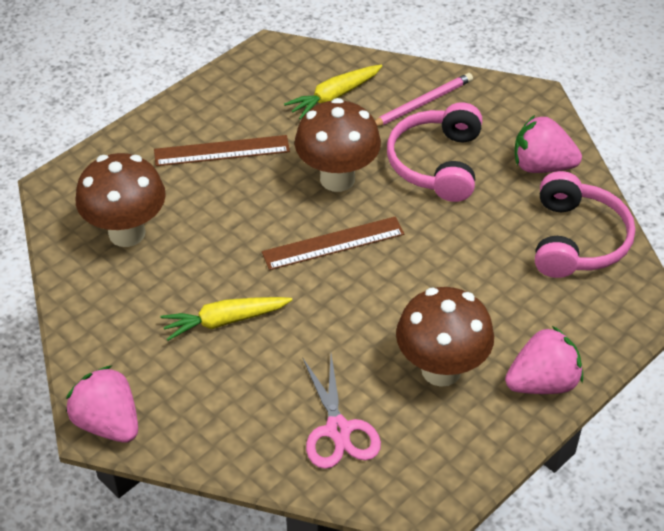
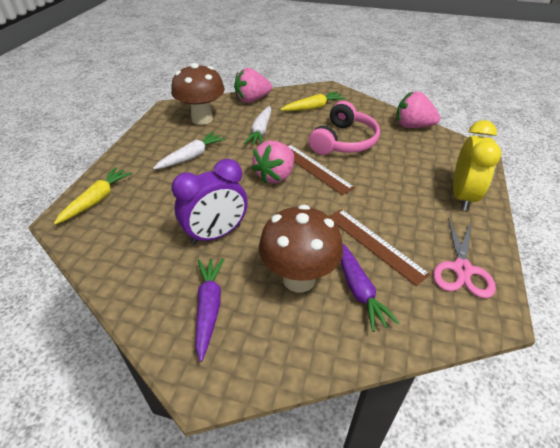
brown mushroom: [75,153,166,247] [295,98,381,192] [396,287,494,387] = 3 -> [171,63,225,125] [259,204,343,292] = 2
pink headphones: [387,103,482,202] [535,171,635,278] = 2 -> [309,101,380,155] = 1
pink pencil: [375,73,473,127] = 1 -> none = 0
purple carrot: none = 0 -> [196,258,224,362] [340,243,400,332] = 2
purple clock: none = 0 -> [172,159,248,245] = 1
white carrot: none = 0 -> [153,132,226,170] [244,106,272,145] = 2
yellow clock: none = 0 -> [453,120,502,211] = 1

